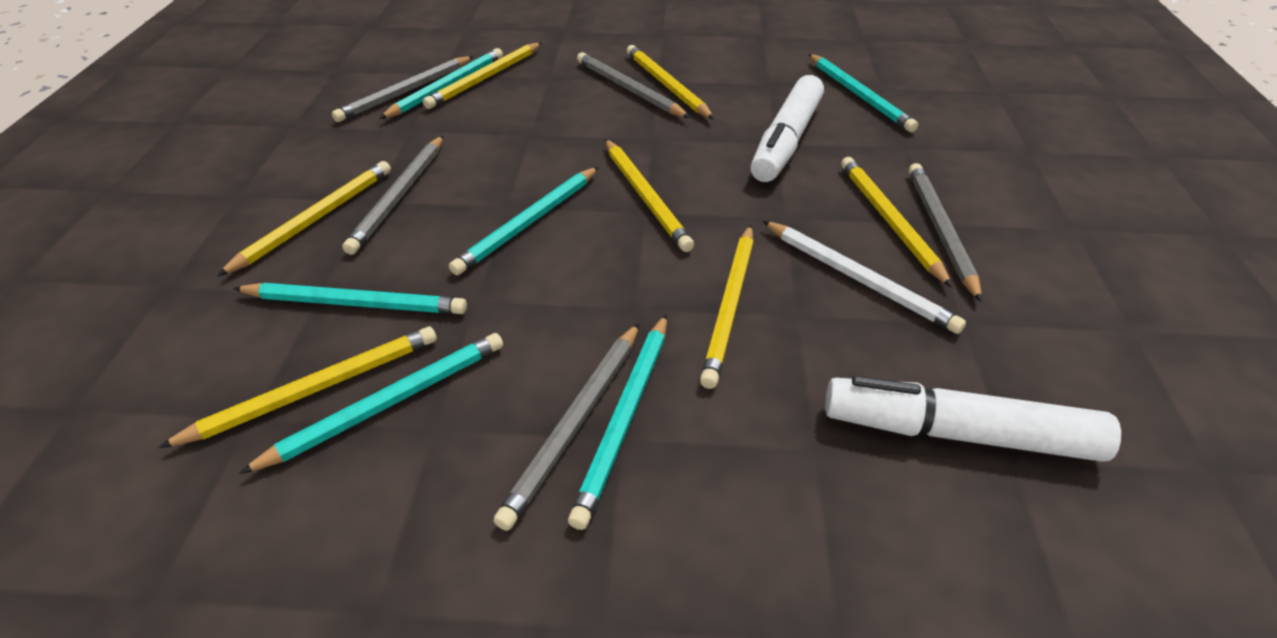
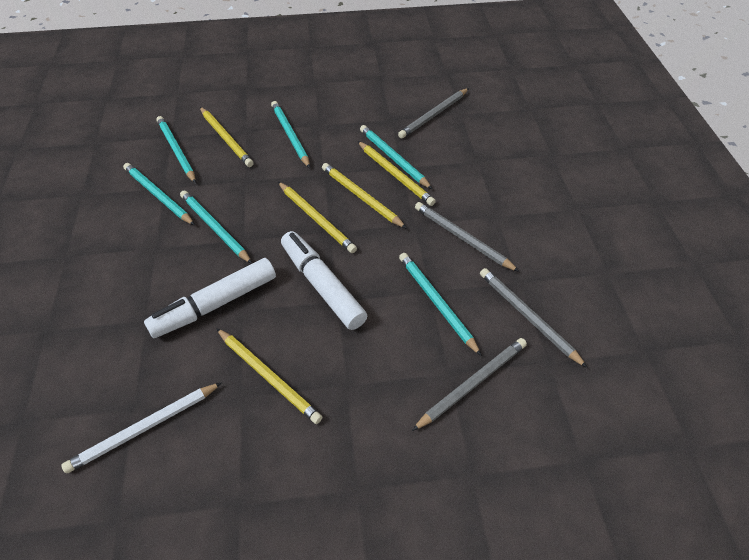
grey pencil: [332,56,473,122] [342,136,443,255] [494,323,639,531] [577,52,690,118] [909,163,982,302] = 5 -> [398,88,469,139] [412,338,527,431] [415,202,520,272] [480,268,588,368] = 4
yellow pencil: [158,326,437,448] [217,161,391,277] [423,43,541,109] [605,139,694,252] [626,45,714,119] [700,225,754,389] [841,157,952,287] = 7 -> [200,107,253,167] [216,328,322,424] [278,182,357,253] [322,163,407,229] [358,141,436,206] = 5

